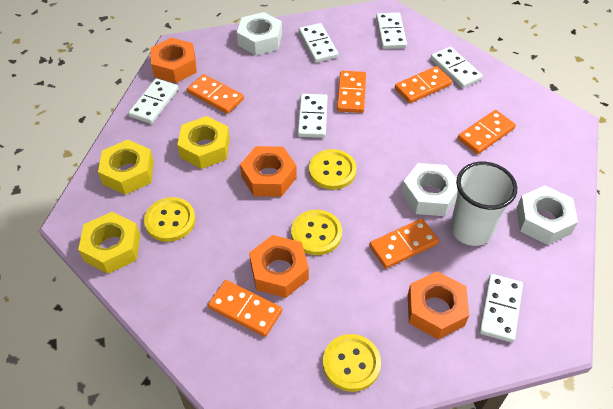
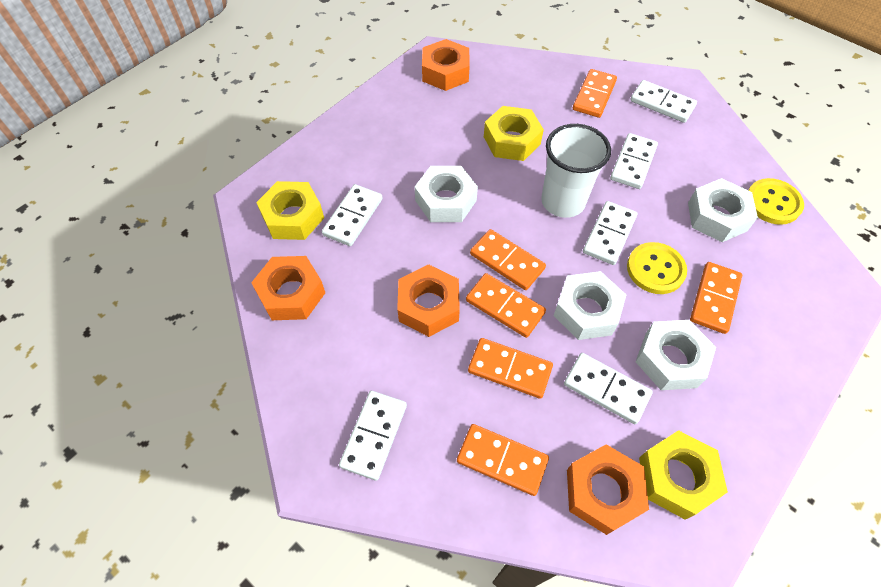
white nut: [237,12,282,55] [401,163,458,216] [517,185,578,245] = 3 -> [415,166,478,222] [554,271,626,340] [636,320,716,390] [688,178,758,242] = 4
yellow button: [144,197,195,242] [291,210,342,255] [309,149,357,190] [323,334,381,392] = 4 -> [627,242,687,294] [748,178,804,225] = 2

